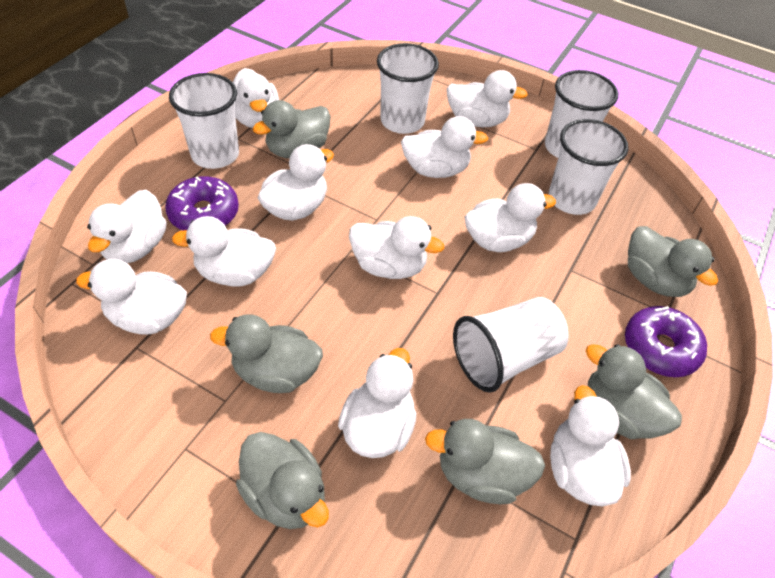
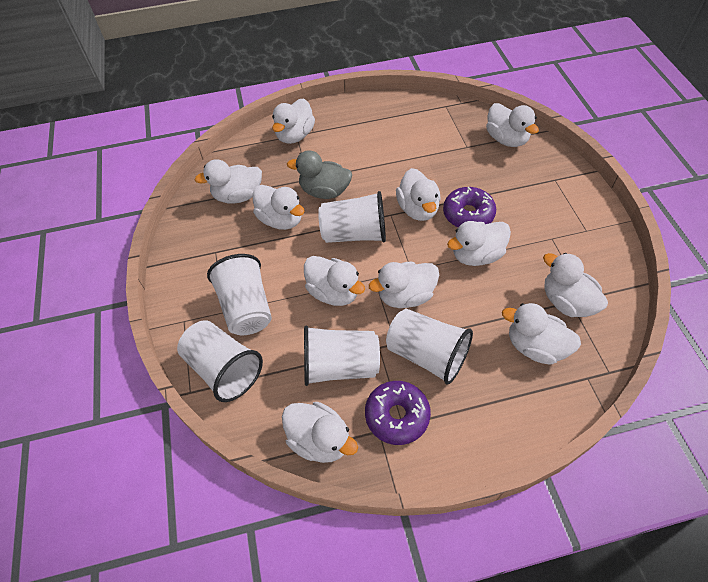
grey duck: [210,314,323,393] [236,432,329,529] [252,100,331,158] [425,419,545,504] [586,344,682,439] [628,226,718,297] = 6 -> [287,150,352,199] = 1

